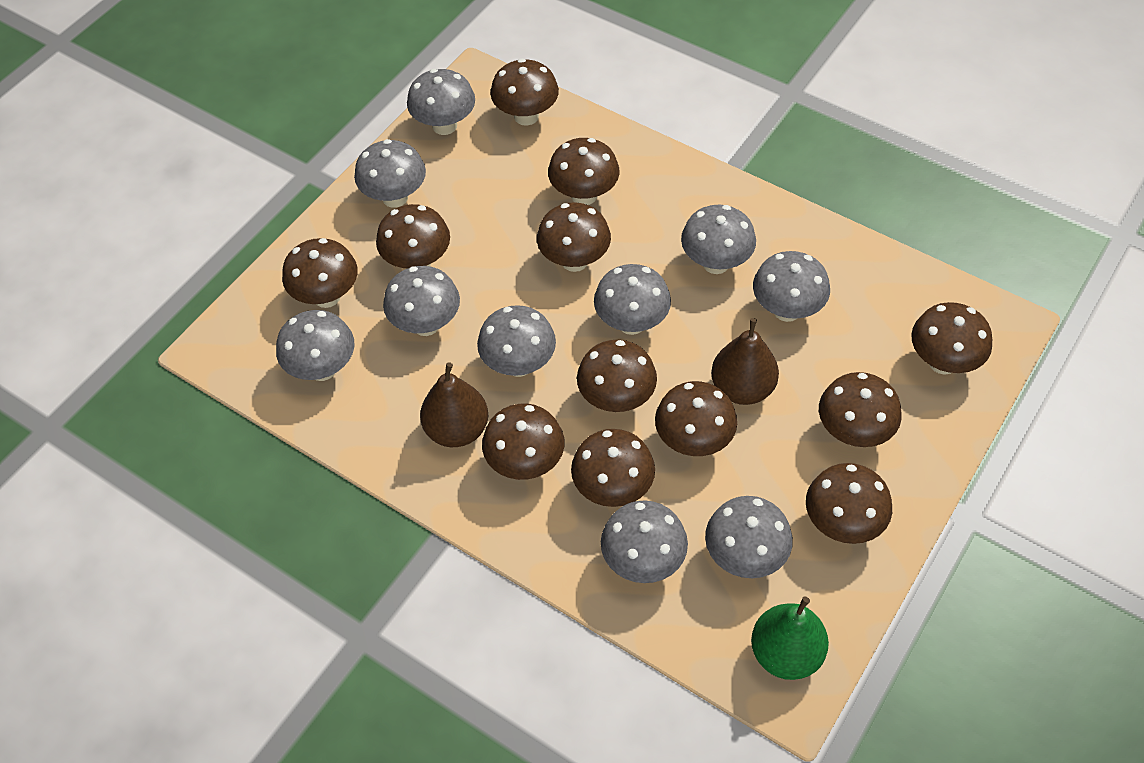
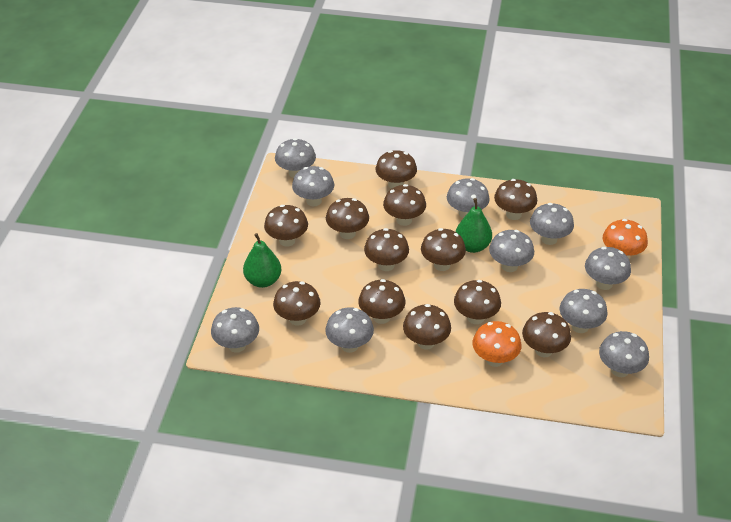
brown pear: [420,363,488,447] [711,318,779,405] = 2 -> none = 0
green pear: [751,597,829,680] = 1 -> [243,233,281,288] [456,198,492,253] = 2
orange mushroom: none = 0 -> [473,321,522,367] [603,219,648,258] = 2

